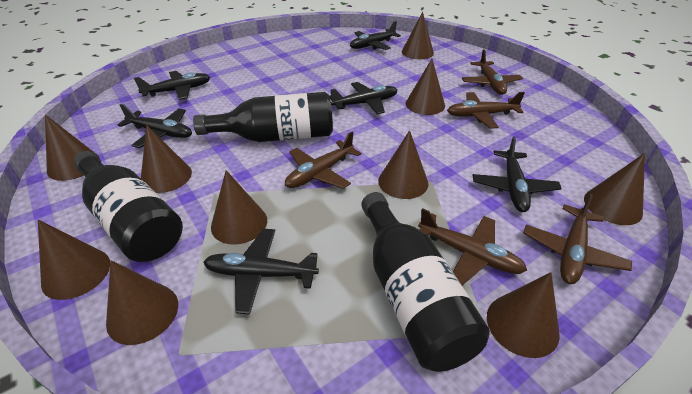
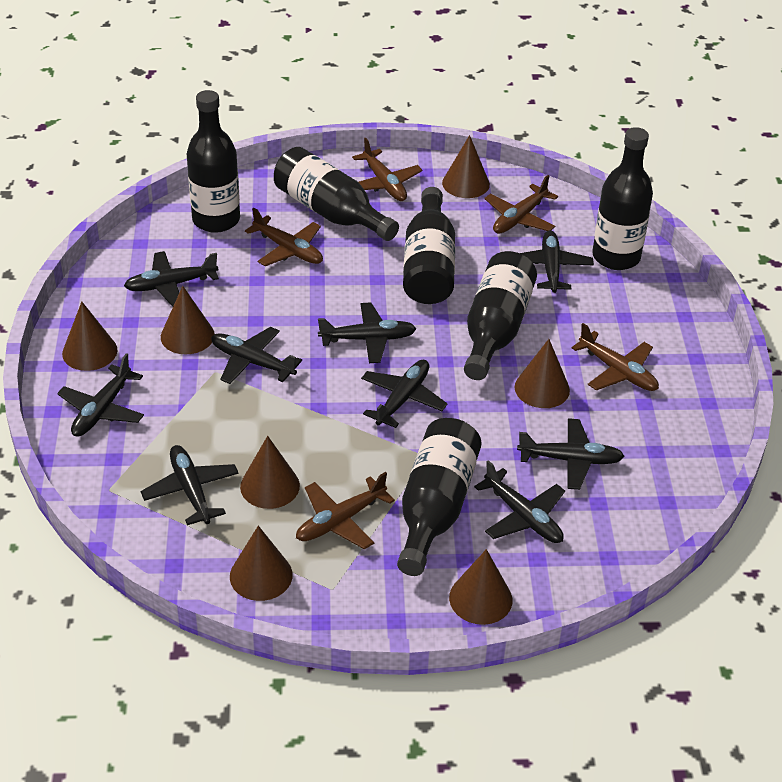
black bottle: [73,151,183,262] [193,92,333,142] [361,192,490,372] = 3 -> [187,90,240,233] [274,147,399,241] [397,418,482,576] [403,187,455,304] [464,251,537,380] [592,127,653,270] = 6
black plane: [118,104,192,148] [134,71,210,100] [203,229,319,315] [329,82,398,114] [350,21,401,50] [473,137,562,212] = 6 -> [57,353,144,437] [124,251,219,307] [141,445,239,525] [211,327,302,384] [318,302,417,363] [361,360,448,428] [474,460,565,543] [517,418,624,490] [520,230,594,293] = 9
brown cone: [38,219,110,300] [45,114,100,181] [106,260,178,345] [141,125,192,193] [211,170,267,245] [378,130,428,199] [402,12,434,59] [406,59,445,115] [487,272,560,358] [584,153,645,225] = 10 -> [62,302,117,371] [161,286,215,354] [230,526,293,601] [240,436,300,509] [442,135,490,198] [449,549,512,625] [515,339,570,408] = 7

